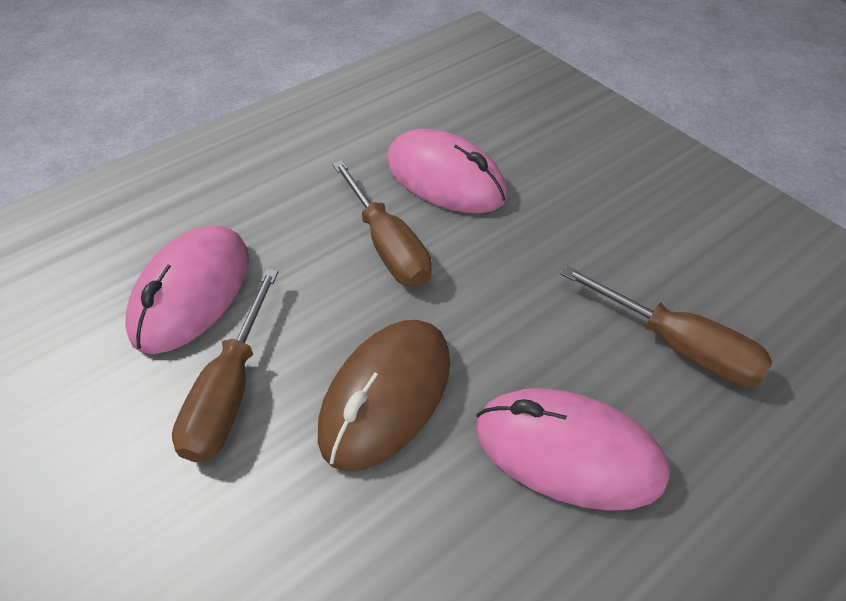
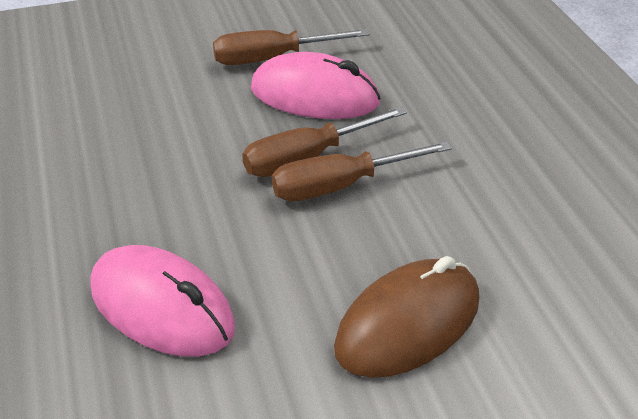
pink mouse: [125,225,249,354] [387,129,507,213] [476,388,670,511] = 3 -> [90,245,235,357] [251,52,381,119] = 2

